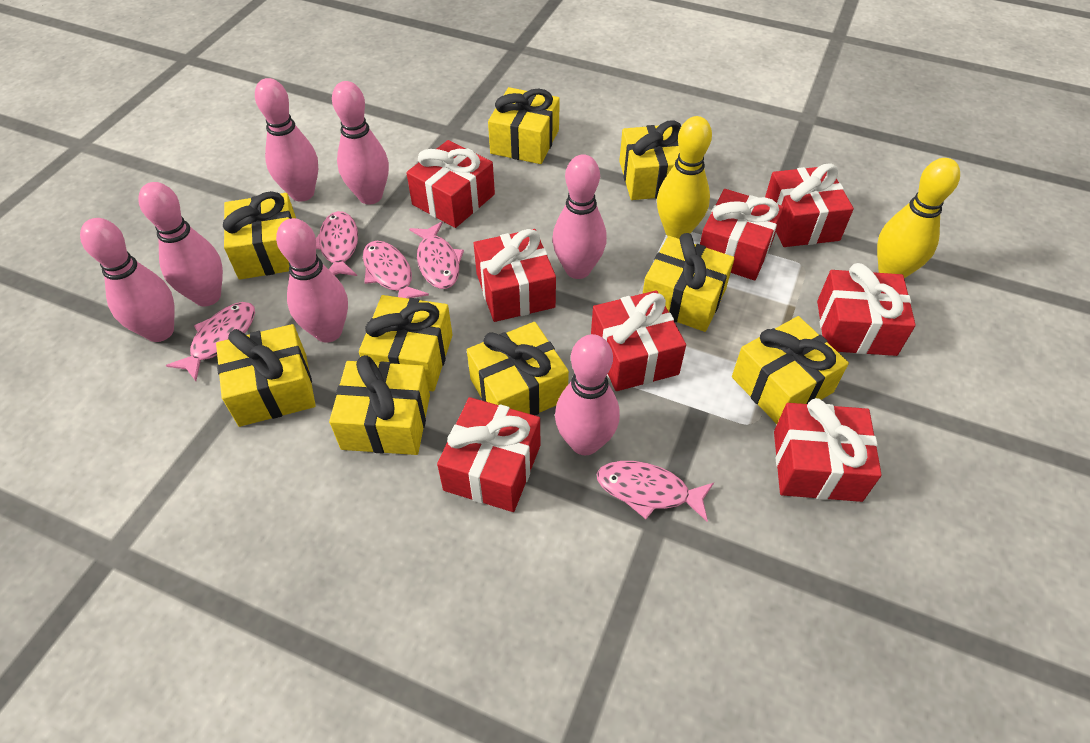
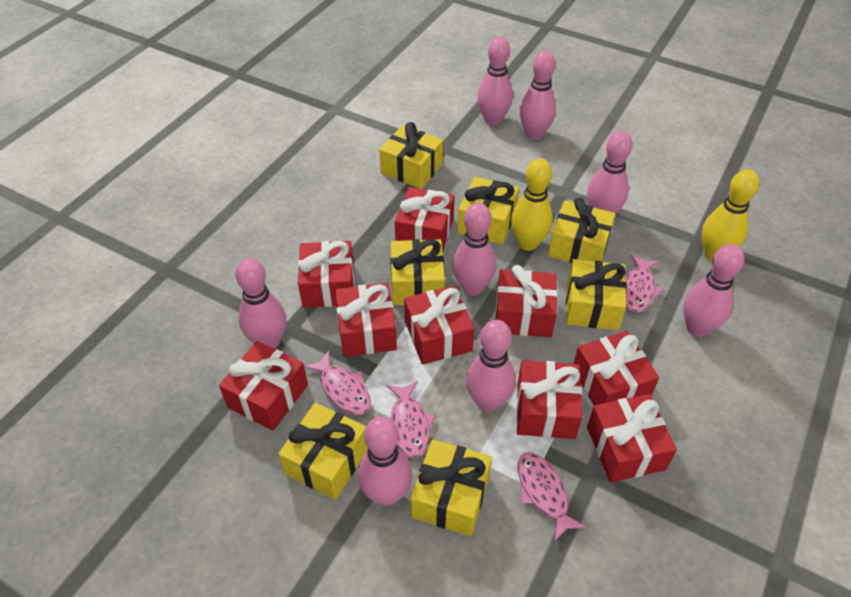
pink bowling pin: [80,218,175,342] [138,182,223,306] [255,78,318,202] [276,218,348,343] [332,81,389,204] [552,154,607,279] [555,334,620,455] = 7 -> [235,258,286,349] [358,417,412,506] [453,203,496,296] [466,320,516,412] [477,37,513,125] [520,50,556,140] [587,131,632,214] [683,244,744,337] = 8
pink fish: [166,302,255,381] [316,211,358,276] [363,241,429,299] [409,221,464,289] [597,461,714,521] = 5 -> [304,351,371,415] [386,381,435,458] [518,452,586,542] [625,254,663,312] = 4
red gift: [406,140,495,228] [437,397,540,512] [474,229,556,322] [591,291,686,391] [700,189,784,280] [765,163,854,247] [774,398,882,502] [817,263,916,356] = 8 -> [219,341,308,431] [298,241,355,308] [335,283,397,357] [395,187,455,252] [404,285,475,365] [495,265,557,337] [517,360,582,439] [574,331,659,405] [587,394,677,482] = 9
yellow gift: [216,324,316,427] [223,191,296,280] [329,355,430,455] [359,295,453,391] [467,322,569,415] [488,87,560,164] [619,120,681,200] [643,233,735,332] [732,316,849,424] = 9 -> [278,403,368,500] [379,122,443,189] [390,239,445,305] [410,439,492,536] [457,177,519,244] [548,197,615,263] [566,259,627,330] = 7

